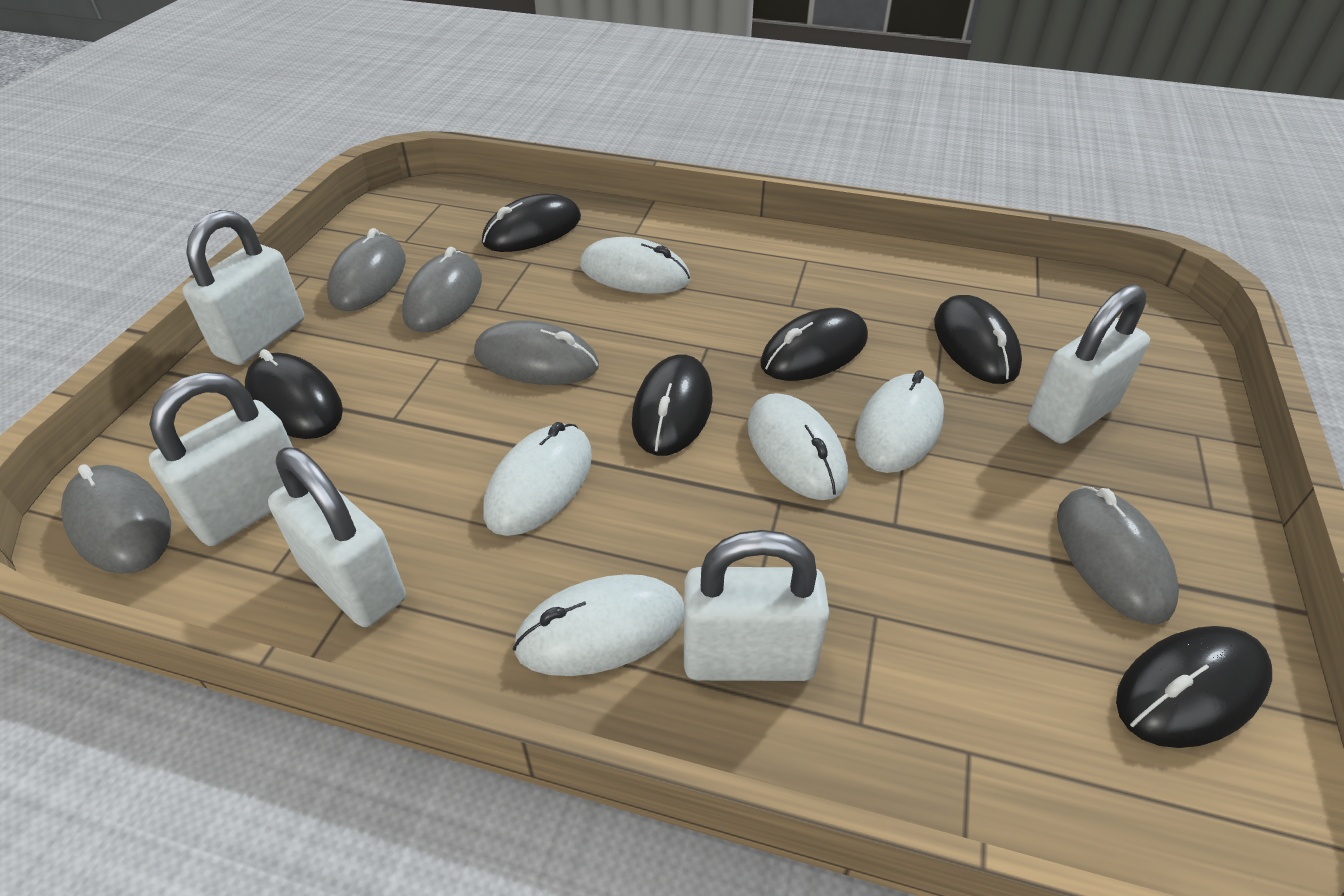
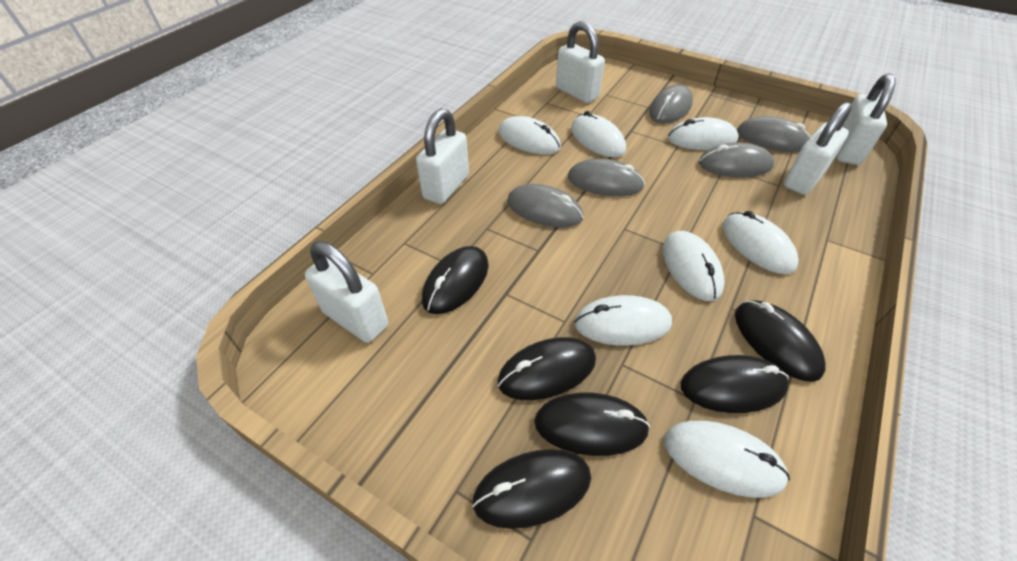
white mouse: [483,422,592,536] [513,574,684,676] [580,237,690,294] [747,393,848,500] [855,370,944,473] = 5 -> [499,116,561,154] [571,111,626,157] [574,295,672,346] [663,231,725,301] [664,421,790,498] [668,117,738,150] [722,211,799,274] = 7

